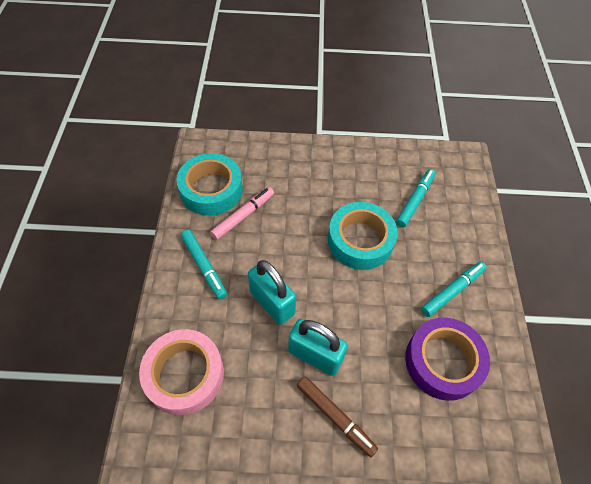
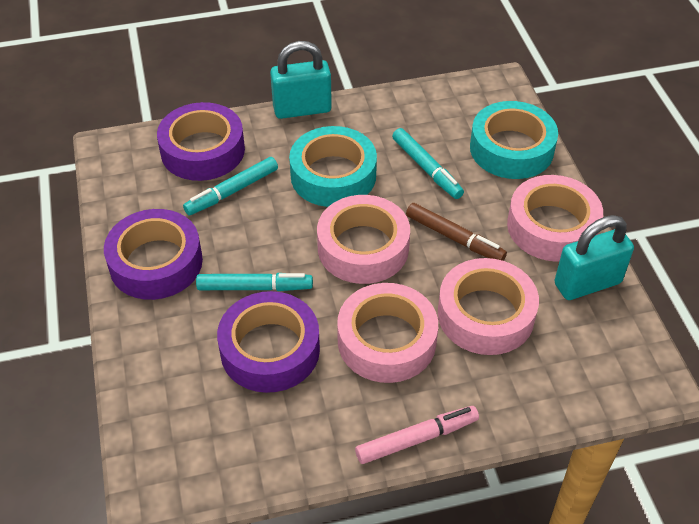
pink tape: [139,329,224,415] = 1 -> [317,195,410,284] [337,283,438,383] [438,258,539,355] [507,175,603,262] = 4
purple tape: [405,318,490,401] = 1 -> [104,209,203,300] [157,102,245,181] [217,291,320,393] = 3

